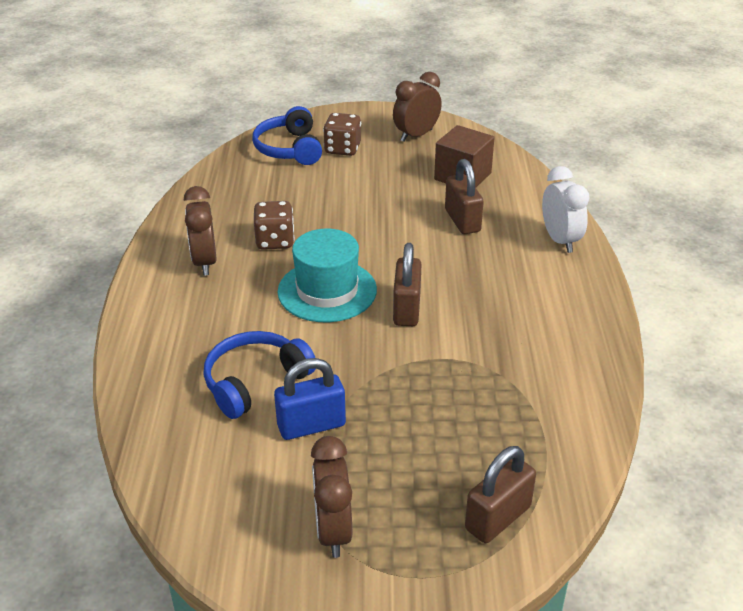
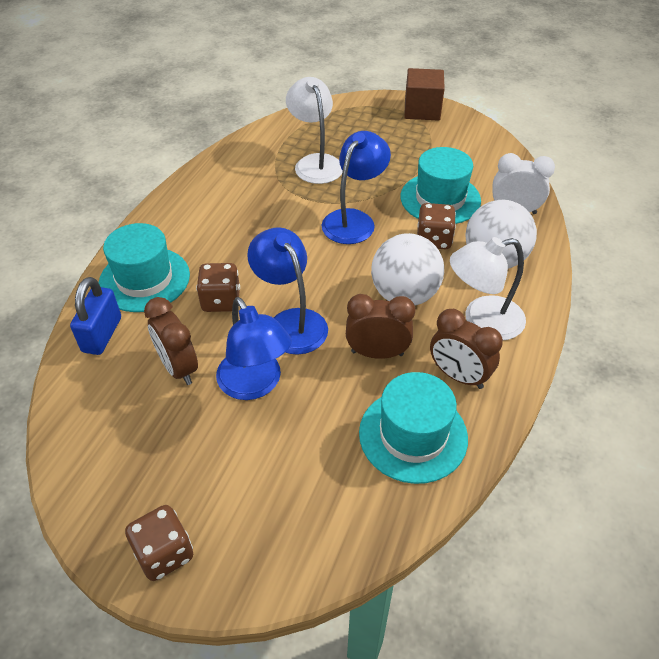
blue headphones: [203,331,315,419] [252,106,322,165] = 2 -> none = 0
blue lamp: none = 0 -> [216,297,292,400] [247,227,328,355] [321,131,391,244] = 3
brown dice: [254,201,294,250] [323,113,361,156] = 2 -> [125,505,193,581] [196,263,240,312] [417,203,456,249] = 3
brown padlock: [393,243,422,326] [445,159,484,234] [465,446,536,543] = 3 -> none = 0
turquoise hat: [278,229,377,322] = 1 -> [99,223,190,312] [359,372,468,484] [400,147,481,224] = 3
white ball: none = 0 -> [371,233,444,305] [465,200,537,269] = 2
white lamp: none = 0 -> [286,77,343,184] [450,237,526,340] = 2

